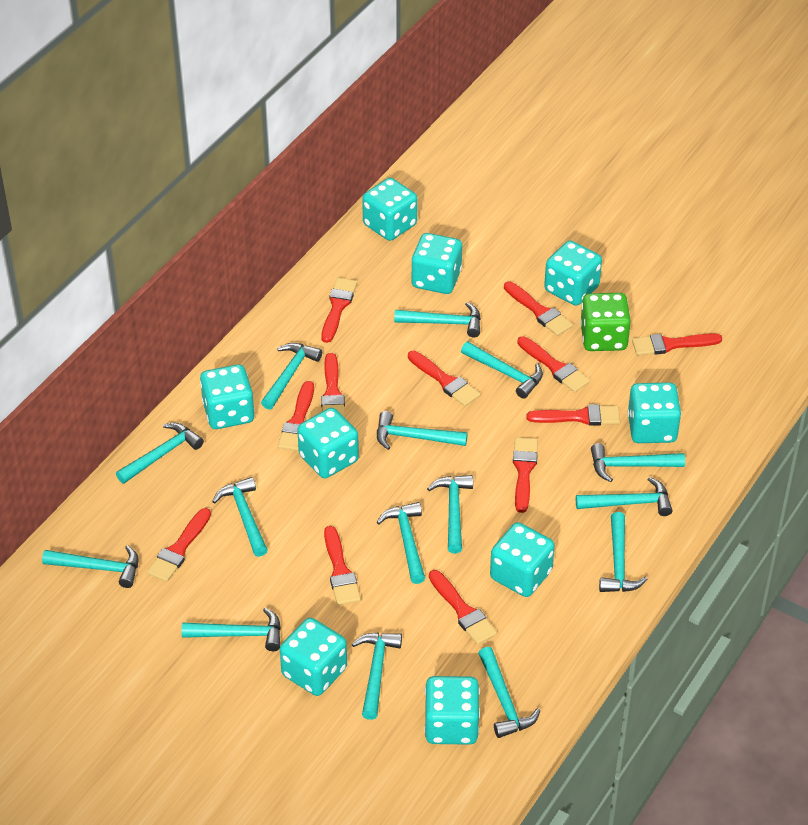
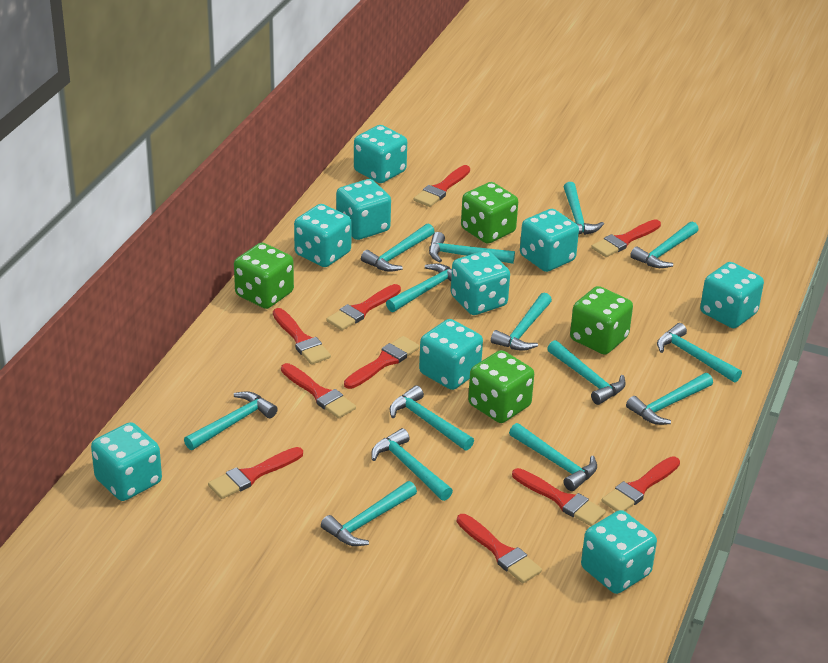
green dice: [580,293,631,351] = 1 -> [234,243,294,309] [461,182,518,244] [468,350,534,423] [570,286,633,355] = 4
red brush: [147,508,211,582] [278,381,314,451] [321,278,357,343] [321,353,345,418] [324,526,361,605] [408,351,480,406] [429,570,497,645] [504,282,573,336] [513,437,538,513] [517,336,590,392] [526,404,620,426] [632,333,722,355] = 12 -> [208,447,303,499] [273,308,331,365] [281,363,356,419] [326,284,401,331] [344,336,420,389] [414,165,470,207] [457,514,542,583] [512,468,606,526] [591,219,661,257] [601,456,680,511] = 10
turquoise hammer: [42,545,139,588] [116,423,204,484] [182,608,281,651] [212,477,268,557] [261,343,322,410] [352,632,402,720] [377,411,468,450] [377,502,425,584] [394,302,481,337] [427,475,473,554] [461,342,543,399] [478,647,541,738] [576,477,673,516] [591,443,685,482] [599,512,647,592] = 15 -> [184,391,278,450] [321,481,417,546] [361,223,435,272] [371,428,453,501] [386,263,452,312] [389,385,474,451] [429,232,515,264] [491,293,552,351] [509,423,597,491] [547,340,626,405] [564,182,604,235] [626,373,713,425] [630,221,699,268] [657,323,742,382] = 14

